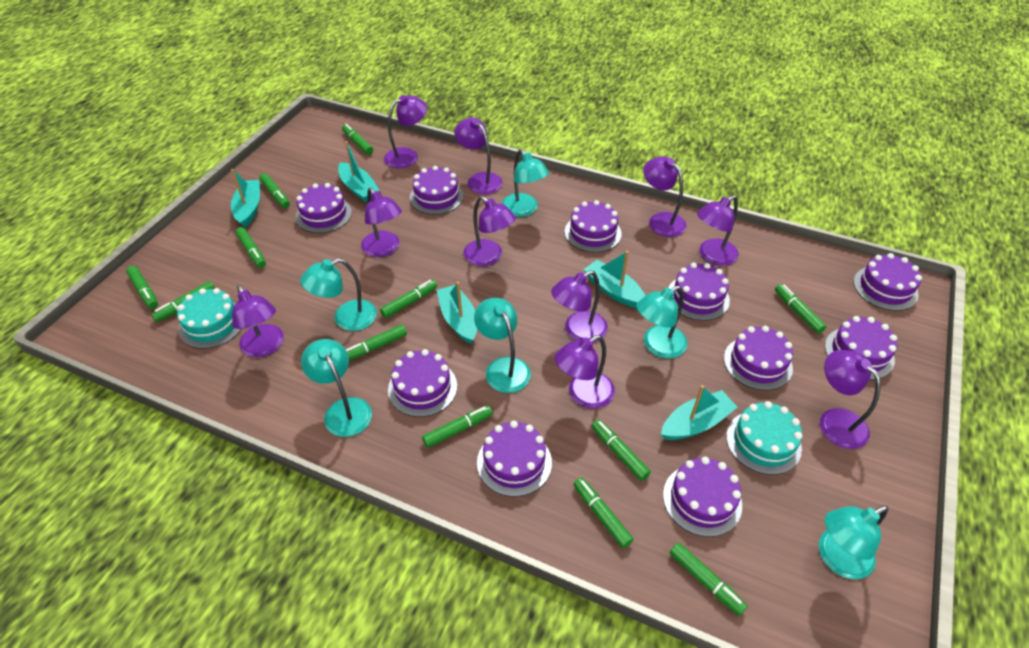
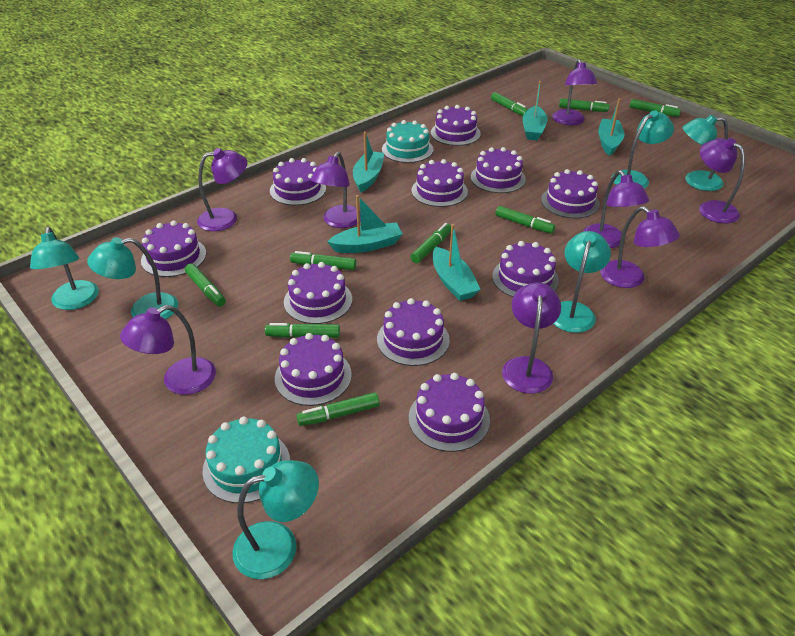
green marker: [126,266,158,309] [151,281,215,322] [235,227,266,268] [259,173,290,208] [342,124,373,155] [346,324,407,360] [380,280,437,318] [422,405,492,448] [574,478,634,548] [591,419,651,481] [670,543,747,616] [775,284,827,334] = 12 -> [185,263,226,307] [265,323,340,338] [290,251,356,270] [296,392,380,426] [411,223,451,263] [491,92,528,116] [495,206,555,234] [559,98,610,112] [629,99,681,117] = 9
purple cake: [296,183,352,233] [388,349,457,417] [410,166,464,215] [477,421,552,497] [565,200,621,253] [663,457,742,537] [668,263,730,321] [724,326,793,391] [825,316,897,380] [853,253,922,311] = 10 -> [141,221,206,277] [270,158,326,205] [275,333,352,406] [284,262,352,324] [377,298,450,366] [409,373,490,452] [412,159,468,207] [431,105,481,146] [471,147,526,193] [492,241,559,297] [541,169,600,219] = 11
purple lamp: [232,285,284,357] [361,188,402,257] [384,95,427,168] [454,117,503,194] [463,196,516,266] [551,271,608,343] [555,335,615,409] [643,156,687,237] [697,195,739,266] [820,350,881,449] = 10 -> [120,305,216,395] [197,148,247,231] [310,152,361,228] [502,282,561,394] [552,59,597,125] [583,170,649,248] [600,206,680,288] [699,138,745,223] = 8

